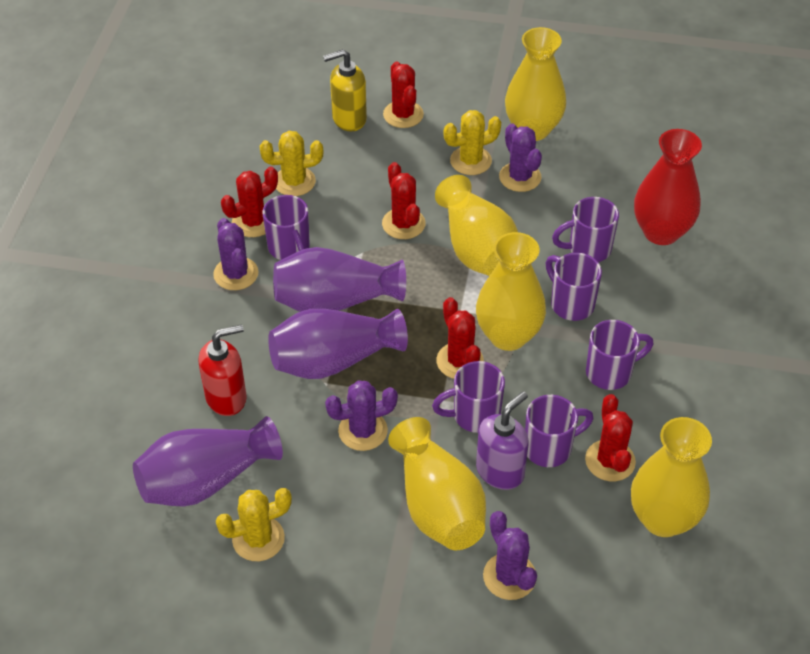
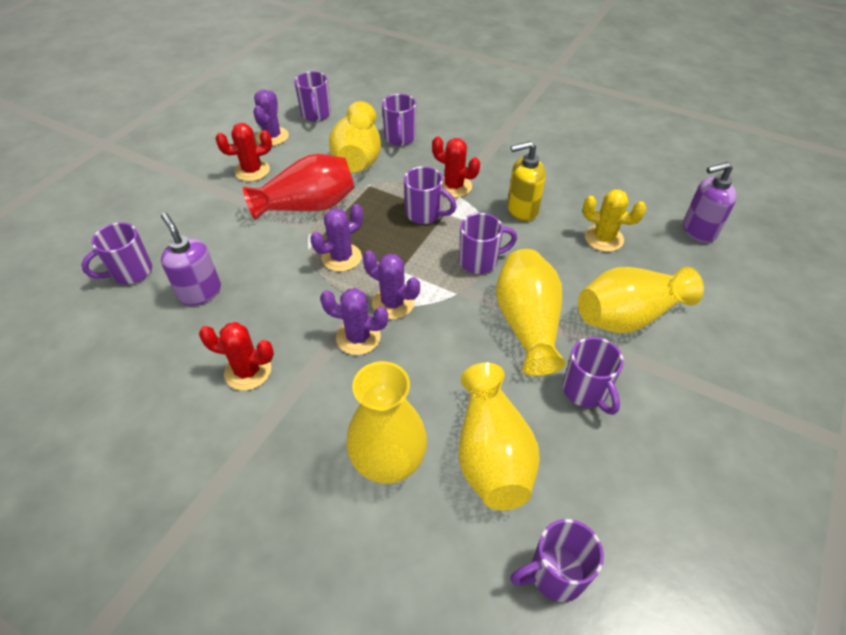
purple mug: [262,195,310,260] [432,361,505,433] [525,395,593,467] [546,253,602,321] [552,197,619,262] [586,320,654,390] = 6 -> [81,222,152,285] [294,71,331,121] [382,94,416,146] [404,166,457,224] [459,213,517,274] [510,519,604,602] [563,337,624,415] = 7
purple soap dispenser: [476,391,529,490] = 1 -> [161,213,221,306] [683,162,737,243] = 2
purple vase: [133,416,283,507] [268,309,408,379] [273,247,406,312] = 3 -> none = 0
red cactus: [221,166,278,237] [382,162,426,239] [383,61,424,128] [436,297,484,379] [585,394,636,481] = 5 -> [199,322,274,391] [215,123,272,181] [432,136,480,198] = 3
red soap dispenser: [199,324,247,416] = 1 -> none = 0
yellow cactus: [216,488,292,561] [259,131,323,196] [444,110,501,175] = 3 -> [582,190,646,252] = 1

